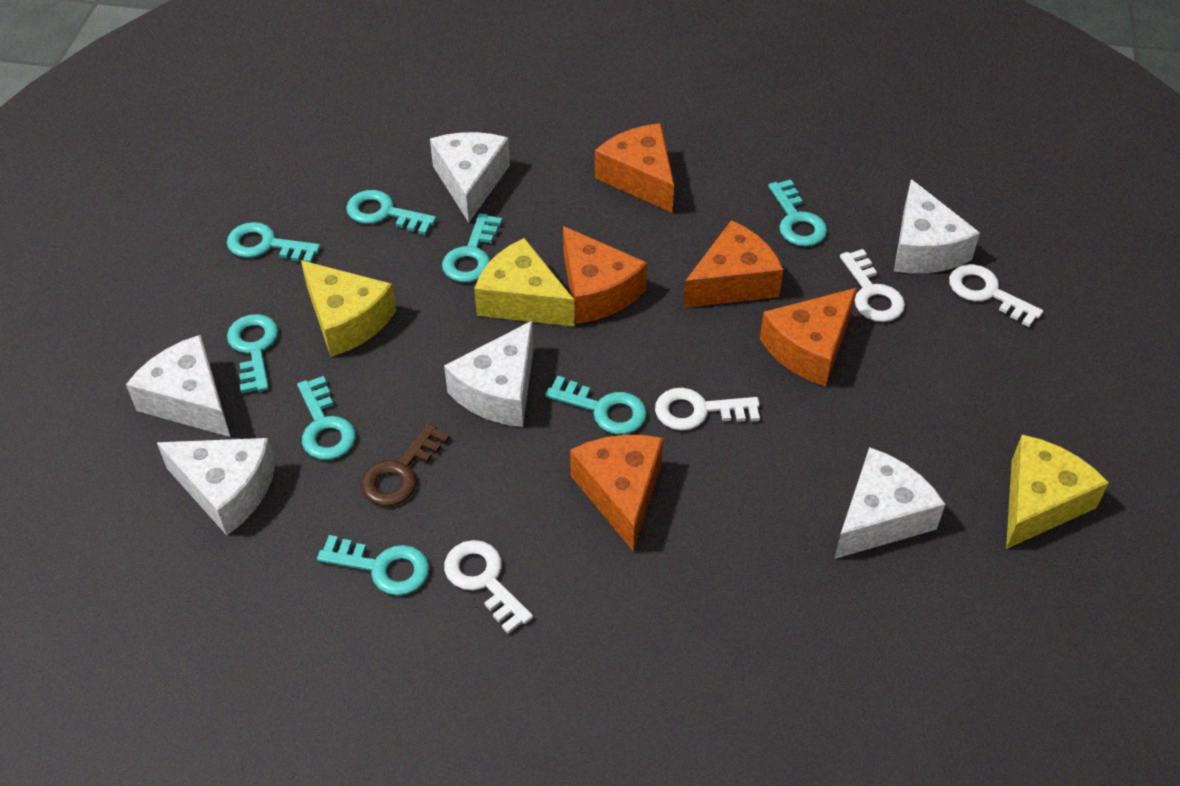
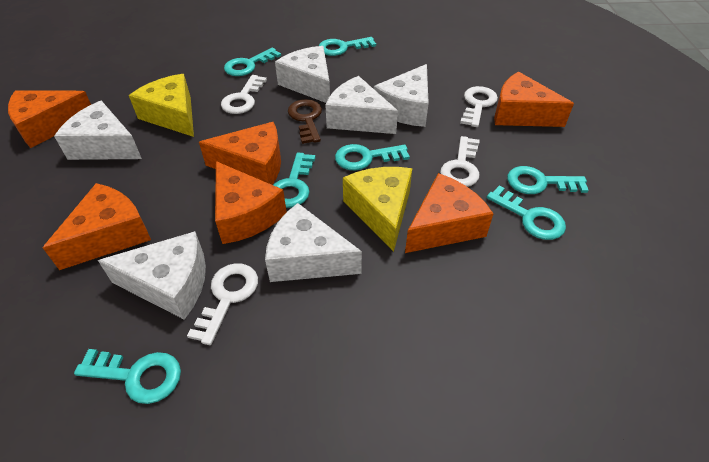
orange cheese: [563,226,647,324] [570,435,663,551] [595,123,674,213] [683,220,783,308] [760,288,857,386] = 5 -> [8,90,91,148] [43,183,151,270] [199,122,281,185] [215,161,287,244] [405,173,494,253] [494,72,574,127] = 6
turquoise key: [227,222,321,263] [227,314,279,393] [297,376,356,460] [317,535,429,596] [346,190,436,235] [442,213,502,282] [545,376,647,435] [768,180,827,247] = 8 -> [74,349,181,404] [224,48,281,76] [274,153,316,208] [319,37,376,56] [335,144,410,170] [487,186,566,240] [507,166,589,194] = 7
yellow cheese: [301,260,396,357] [474,238,575,327] [1006,435,1109,549] = 3 -> [129,74,194,137] [343,167,412,252] = 2

